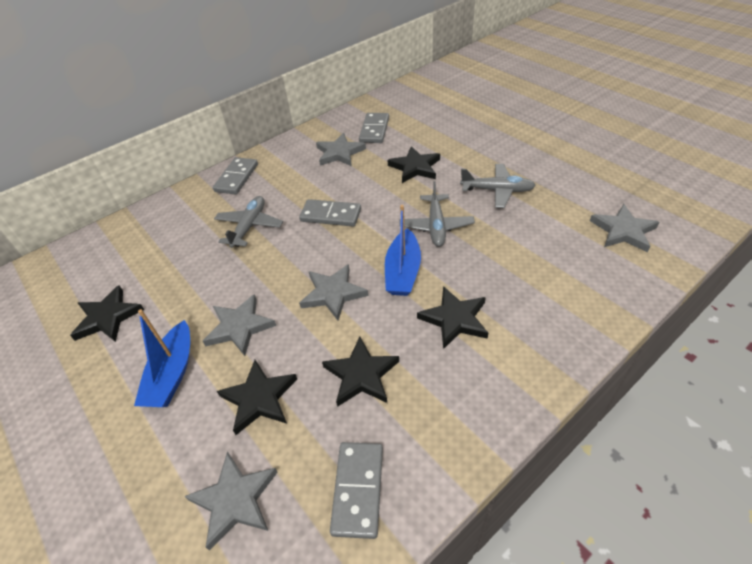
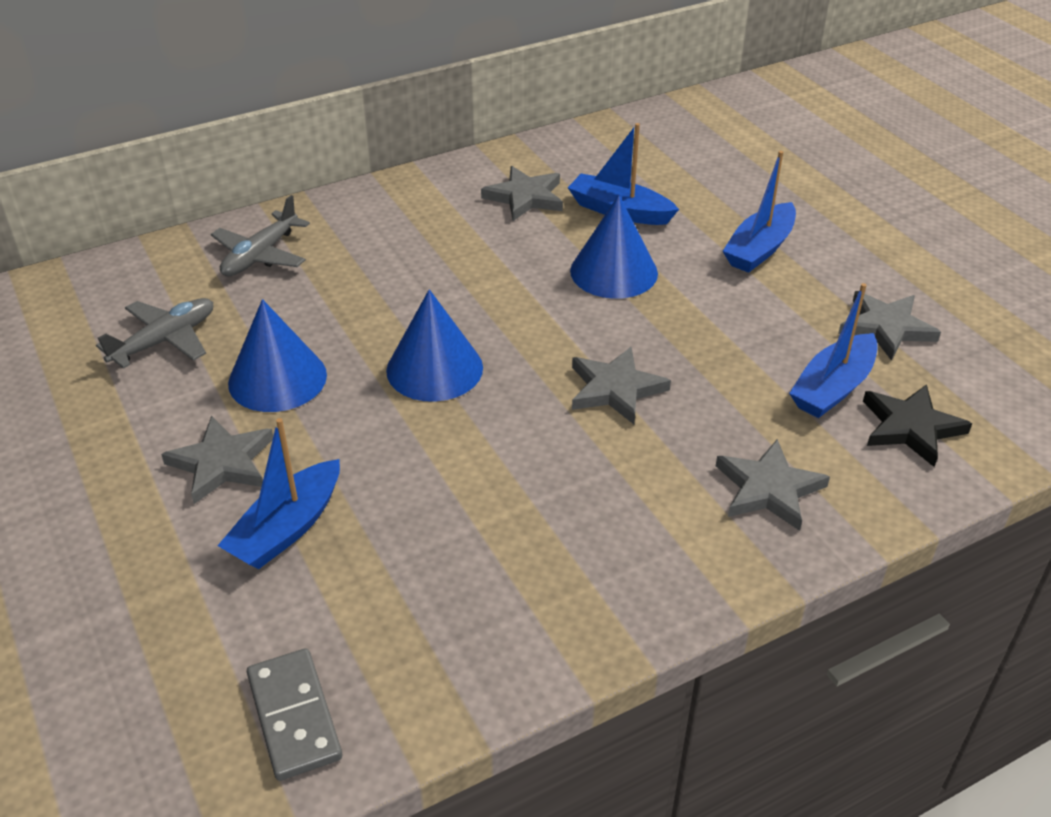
black star: [70,286,144,342] [217,360,297,435] [322,337,399,407] [388,146,440,183] [417,286,488,349] = 5 -> [863,384,972,467] = 1
blue boat: [134,309,190,407] [385,205,421,296] = 2 -> [218,418,340,569] [568,123,679,225] [723,151,796,273] [789,283,878,418] = 4
blue cone: none = 0 -> [228,299,327,412] [386,289,483,402] [570,195,658,299] = 3
grey domino: [213,157,258,194] [299,199,361,226] [330,442,383,539] [359,113,389,143] = 4 -> [247,648,342,781] = 1
grey plane: [214,196,283,248] [399,181,475,247] [460,164,536,208] = 3 -> [96,298,213,369] [211,195,310,277] = 2

